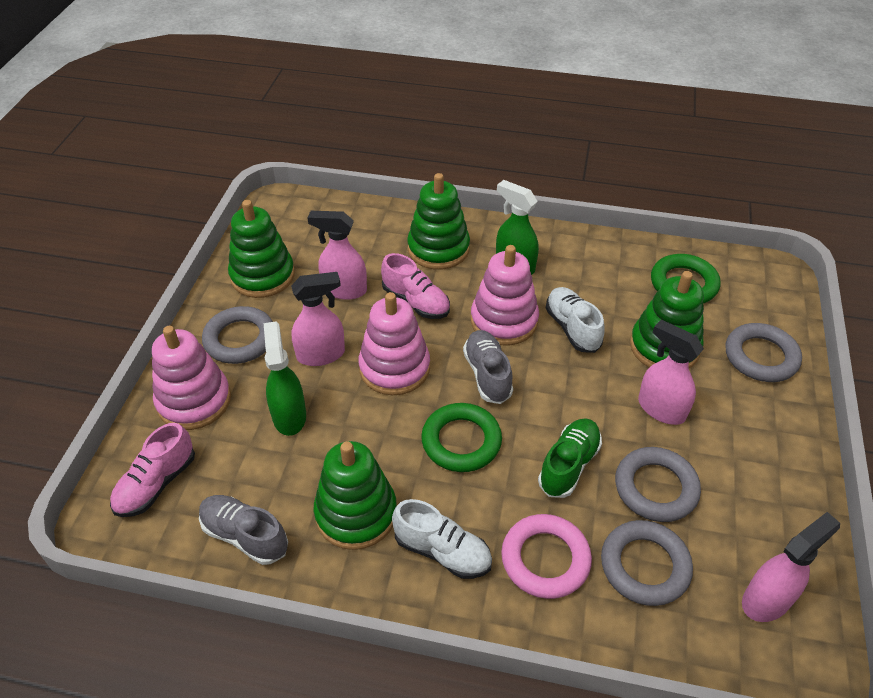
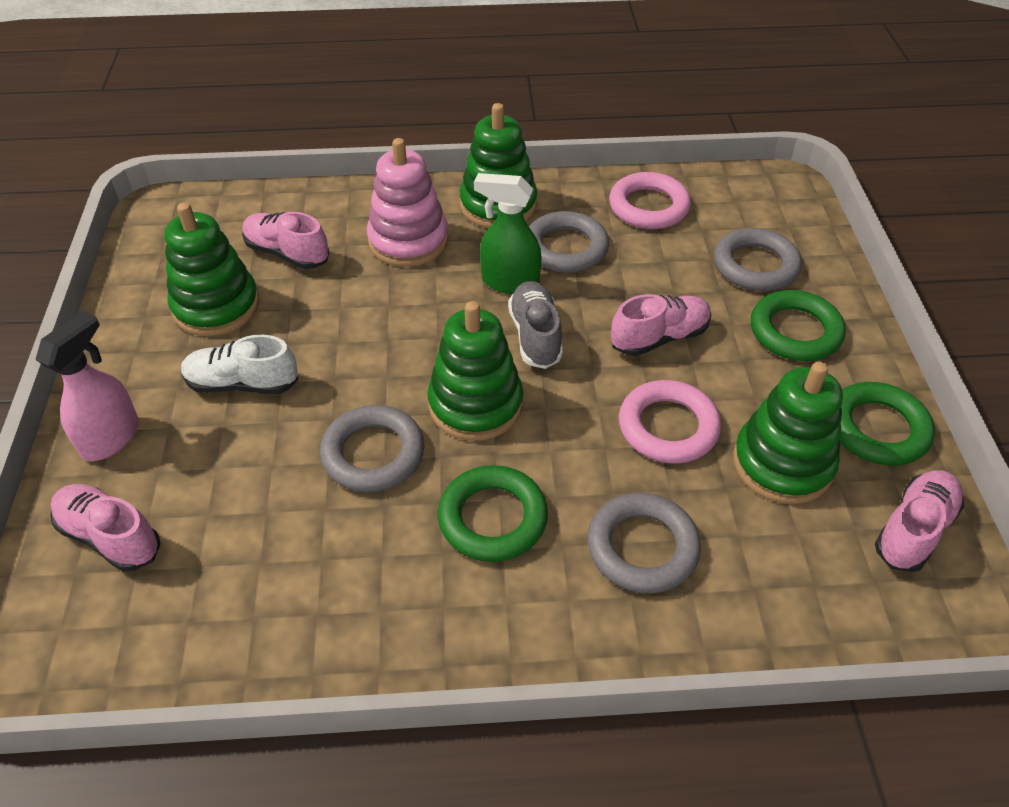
green ring: [421,403,502,472] [651,254,721,303] = 2 -> [438,465,548,562] [751,290,846,361] [840,382,935,466] = 3
green shoe: [538,418,602,498] = 1 -> none = 0
green spray bottle: [264,321,306,436] [496,180,539,275] = 2 -> [474,173,541,294] = 1
grey shoe: [199,495,288,565] [463,330,513,404] = 2 -> [508,281,563,369] = 1
pink ring: [501,514,592,599] = 1 -> [609,172,691,229] [619,380,721,464] = 2
pink shoe: [110,423,195,517] [381,253,450,319] = 2 -> [50,484,161,572] [242,212,329,269] [611,294,712,356] [875,470,964,572] = 4
pink spray bottle: [291,272,345,366] [307,211,367,300] [638,320,704,425] [742,512,840,622] = 4 -> [35,311,139,461] = 1
pink stacking toy: [152,326,231,430] [358,292,430,395] [471,245,539,345] = 3 -> [367,138,449,267] = 1
white shoe: [392,499,492,579] [545,287,605,353] = 2 -> [181,335,298,394] = 1

